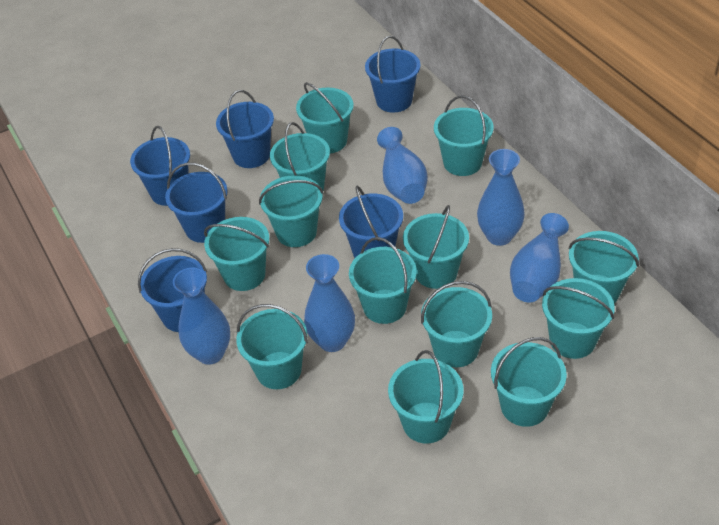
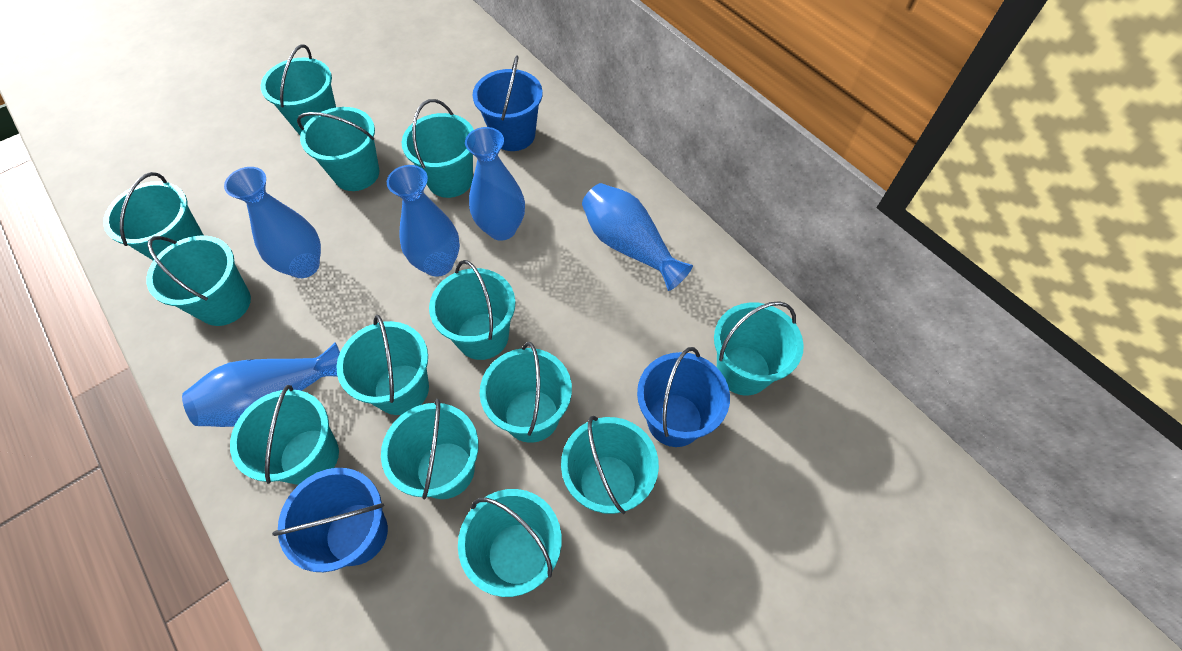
blue bucket: [130,126,190,206] [138,248,207,332] [165,162,228,243] [216,90,274,168] [339,185,403,258] [365,36,421,112] = 6 -> [272,468,388,572] [472,55,543,151] [637,347,730,447] = 3

